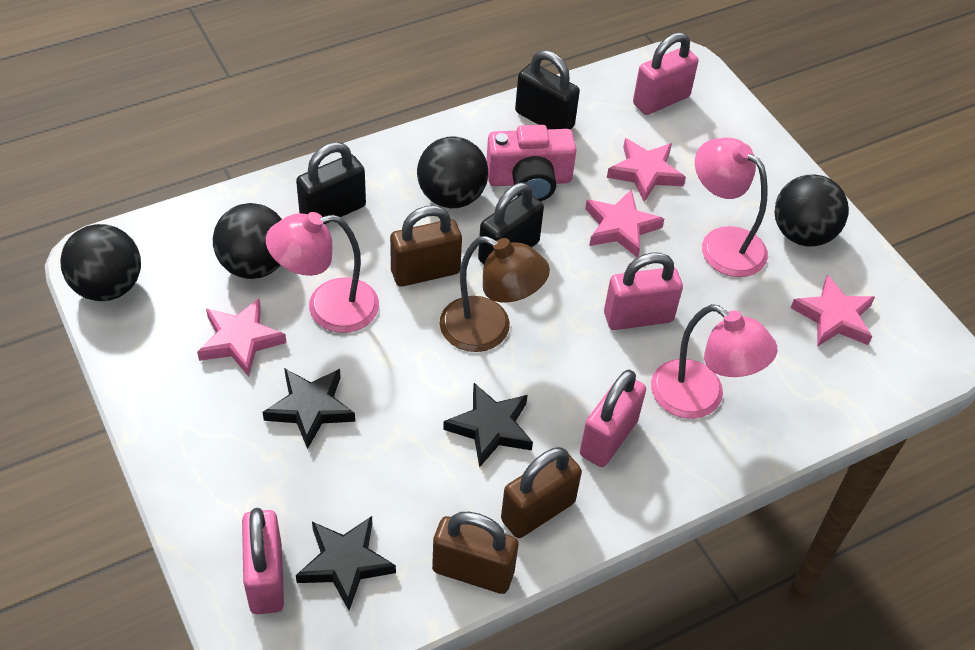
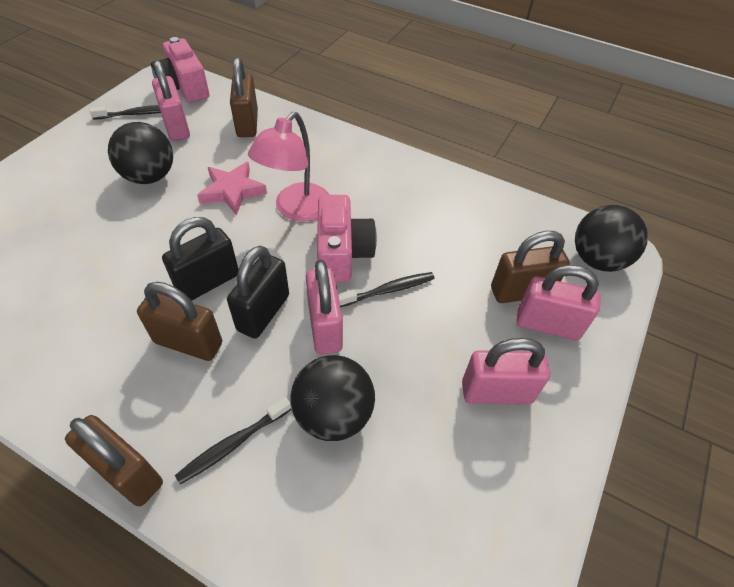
black ball: [60,224,141,301] [213,203,282,279] [417,137,488,209] [774,175,849,246] = 4 -> [108,122,173,184] [290,355,375,441] [575,205,648,272] = 3
black padlock: [296,142,366,224] [478,182,544,264] [515,50,580,130] = 3 -> [162,217,238,301] [227,245,289,338] = 2
black star: [263,368,355,449] [296,516,396,610] [443,383,533,468] = 3 -> none = 0
black toothbrush: none = 0 -> [89,105,161,120] [175,397,291,484] [338,272,435,307] = 3
brown lamp: [440,236,550,352] = 1 -> none = 0
brown padlock: [390,205,462,287] [432,512,518,594] [501,447,582,538] = 3 -> [65,415,163,506] [137,282,222,361] [230,57,258,137] [491,231,570,303] = 4
pink camera: [486,125,577,201] = 1 -> [151,37,209,103] [317,195,377,282] = 2
pink lamp: [266,212,379,333] [651,304,777,419] [695,138,768,277] = 3 -> [248,112,329,222] = 1
pink star: [197,299,287,377] [585,189,664,258] [607,138,686,202] [791,275,875,347] = 4 -> [197,162,267,215] = 1

